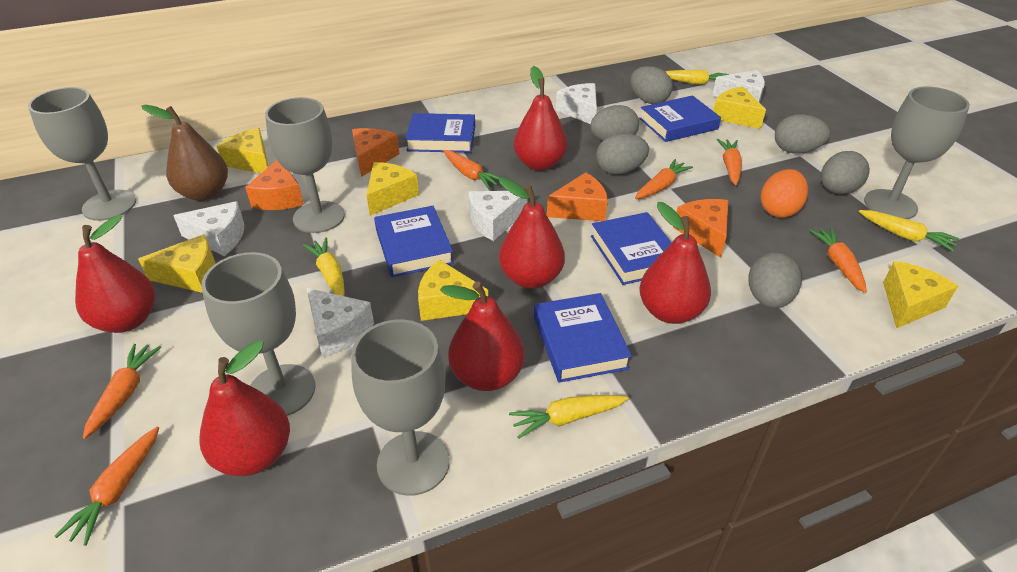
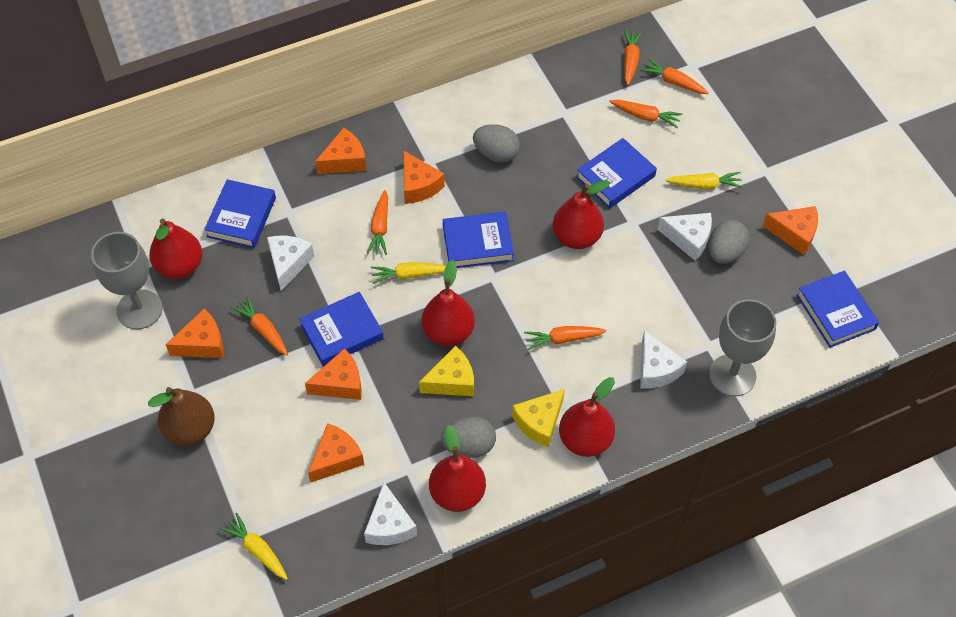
grey egg: [590,105,639,141] [596,133,649,175] [630,66,673,104] [748,252,802,308] [775,114,830,153] [821,151,870,194] = 6 -> [441,416,496,458] [473,124,520,163] [708,220,750,264] = 3
grey goblet: [28,87,136,221] [201,252,316,416] [265,97,345,233] [351,319,450,496] [864,86,970,219] = 5 -> [91,232,163,329] [709,299,776,396] = 2
orange cheese: [245,160,304,210] [352,128,400,177] [547,172,608,221] [673,199,728,258] = 4 -> [165,309,224,358] [305,348,362,400] [308,423,364,483] [315,128,367,174] [404,151,445,204] [763,206,818,255] = 6
orange egg: [761,169,808,218] = 1 -> none = 0
red pear: [75,215,155,333] [199,341,290,476] [440,282,525,391] [499,177,565,289] [514,66,567,171] [639,202,711,324] = 6 -> [149,218,202,279] [422,260,475,346] [429,425,486,512] [553,180,610,249] [559,377,615,457] = 5
white cheese: [173,201,244,256] [307,288,374,357] [469,191,528,241] [556,83,597,124] [712,70,765,103] = 5 -> [267,236,314,291] [364,482,417,545] [640,330,687,388] [658,213,712,261] = 4
yellow carrot: [303,237,345,296] [509,395,629,439] [665,70,729,85] [859,210,959,252] = 4 -> [220,513,288,580] [371,262,446,284] [665,172,743,189] = 3
yellow cheese: [138,234,215,293] [217,128,268,173] [366,162,419,216] [418,259,488,321] [713,87,766,129] [883,261,958,328] = 6 -> [419,346,474,396] [512,389,565,447] = 2

